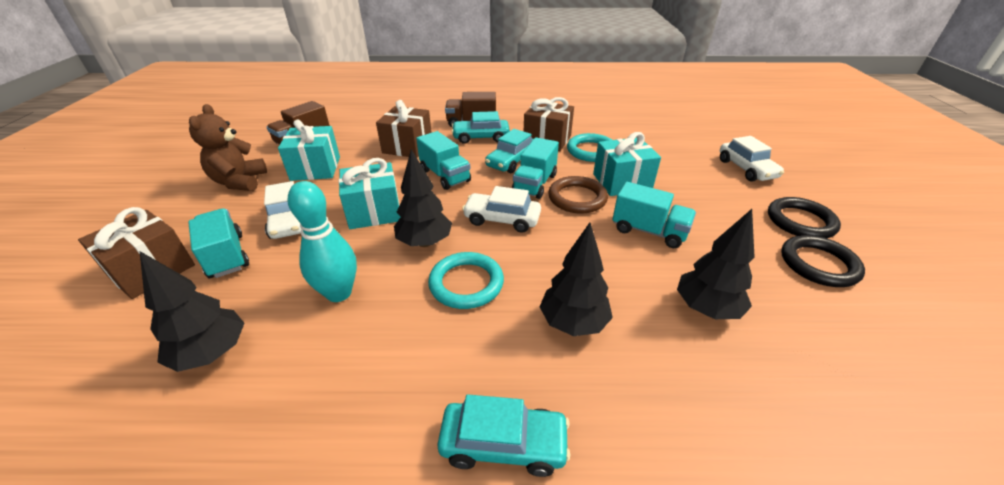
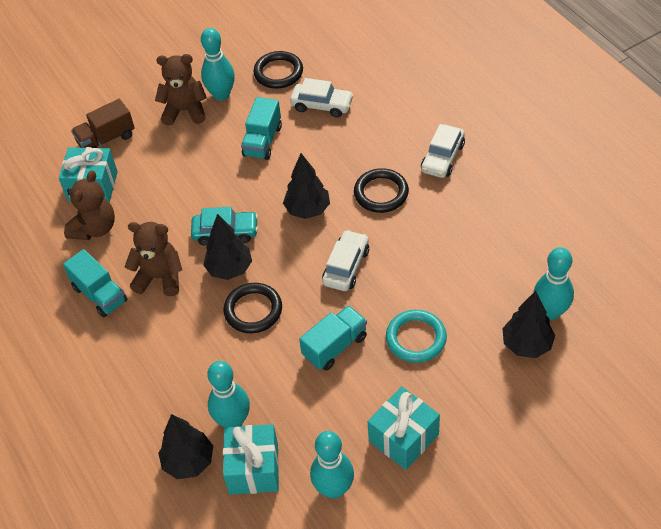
black ring: [768,197,841,238] [781,235,865,287] = 2 -> [224,283,282,333] [253,51,303,89] [354,168,409,213] = 3
brown gift: [78,207,195,299] [376,100,432,157] [524,97,574,151] = 3 -> none = 0
brown ring: [548,176,608,214] = 1 -> none = 0
brown teddy bear: [189,104,267,191] = 1 -> [64,170,115,240] [125,222,182,296] [155,54,207,126] = 3
brown truck: [266,101,330,145] [445,92,496,127] = 2 -> [71,99,135,148] = 1
turquoise bowling pin: [287,181,357,302] = 1 -> [201,28,235,101] [207,361,250,427] [310,431,354,499] [533,247,574,320] = 4
turquoise car: [437,394,570,477] [451,111,510,144] [485,129,533,173] = 3 -> [191,207,258,246] = 1
turquoise ring: [428,252,504,309] [567,133,612,162] = 2 -> [386,310,447,363] = 1
turquoise truck: [188,208,249,278] [416,131,471,190] [512,137,559,199] [613,182,696,248] = 4 -> [63,249,127,317] [241,97,282,160] [299,305,367,371] = 3

